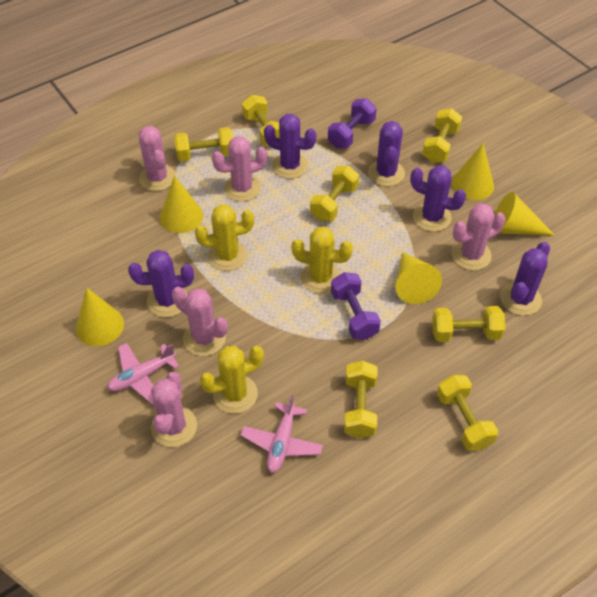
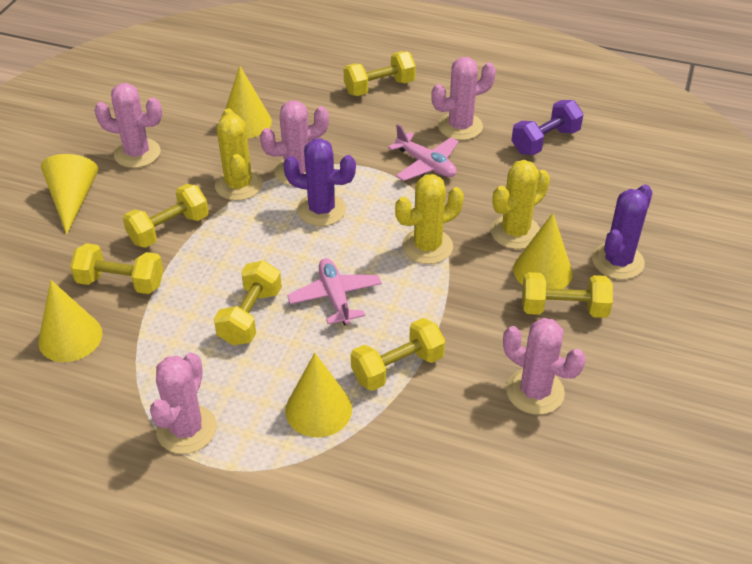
purple cactus: [128,250,194,317] [264,114,317,179] [368,121,405,186] [410,166,466,232] [500,242,550,316] = 5 -> [283,138,356,226] [592,184,653,280] = 2
purple dumbbell: [328,98,377,148] [331,272,381,340] = 2 -> [511,100,584,155] = 1
yellow dumbbell: [174,127,233,161] [242,95,280,147] [310,166,359,221] [344,360,378,438] [422,108,462,163] [432,306,505,342] [437,375,498,451] = 7 -> [70,243,164,294] [123,184,209,248] [214,260,282,345] [344,51,416,96] [351,318,445,391] [522,272,613,318] = 6

